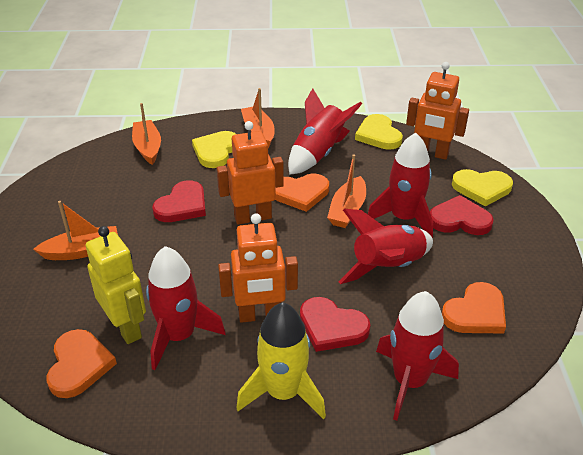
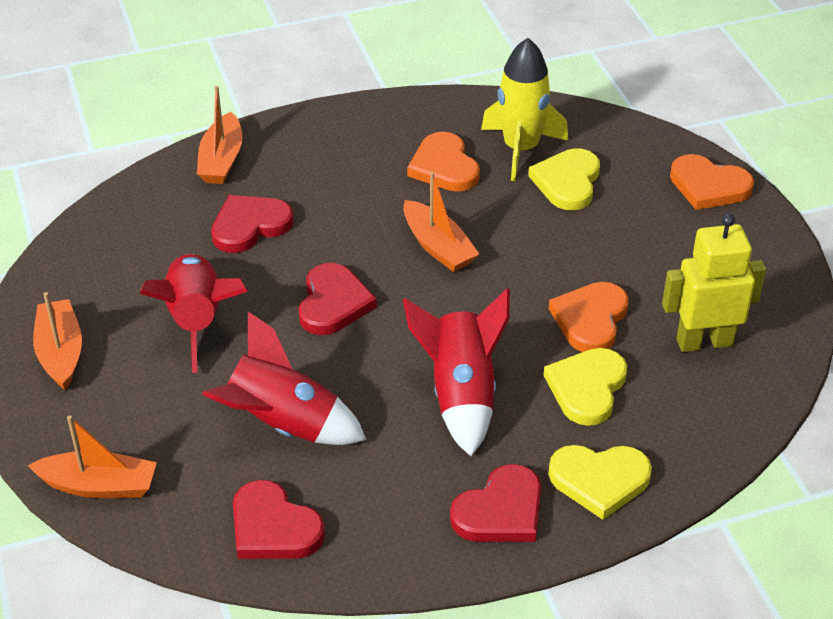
orange robot: [216,121,284,225] [218,213,298,323] [406,62,469,160] = 3 -> none = 0
red heart: [152,180,206,222] [300,297,370,352] [430,195,494,235] = 3 -> [211,195,293,253] [233,480,325,559] [299,263,377,335] [450,464,541,542] = 4
red rocket: [146,246,225,370] [288,88,362,175] [339,209,433,284] [368,133,433,239] [376,291,459,421] = 5 -> [140,254,248,373] [202,312,366,445] [403,288,510,456] = 3

